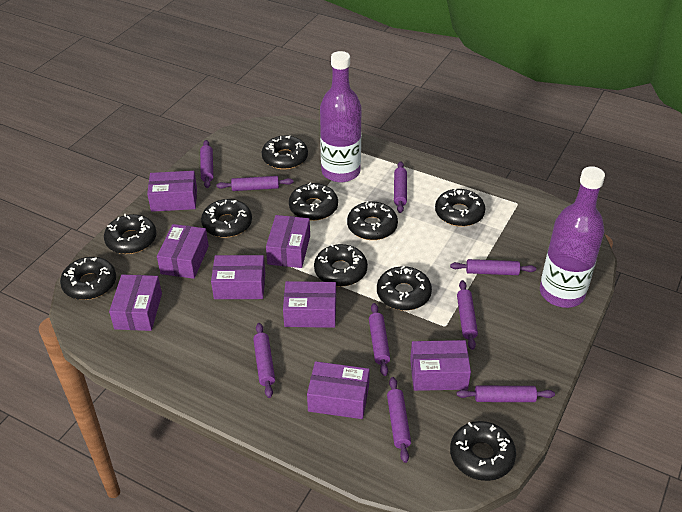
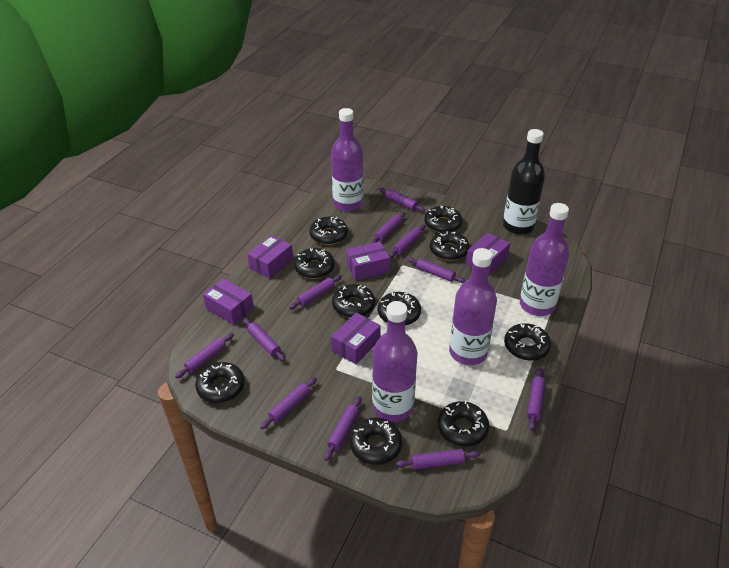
black bottle: none = 0 -> [503,129,545,235] = 1
purple bottle: [320,51,362,182] [540,166,605,308] = 2 -> [331,108,363,211] [372,301,417,422] [449,248,497,365] [520,203,569,316] = 4
purple box: [109,274,162,331] [147,171,197,212] [157,224,209,279] [211,255,265,299] [266,215,310,268] [283,281,336,328] [307,361,370,419] [410,340,471,391] = 8 -> [203,278,254,325] [247,235,293,278] [331,312,381,364] [346,241,390,280] [466,233,510,276] = 5
purple rolling pin: [200,140,214,188] [217,176,293,191] [253,323,275,398] [369,303,390,376] [387,377,411,463] [394,162,407,213] [450,259,536,275] [457,280,478,350] [457,386,555,402] = 9 -> [175,333,234,378] [243,318,285,361] [260,377,317,429] [289,275,342,309] [325,396,361,461] [371,212,405,243] [379,187,425,212] [389,225,425,258] [396,449,480,469] [407,257,466,283] [527,368,546,430] = 11

